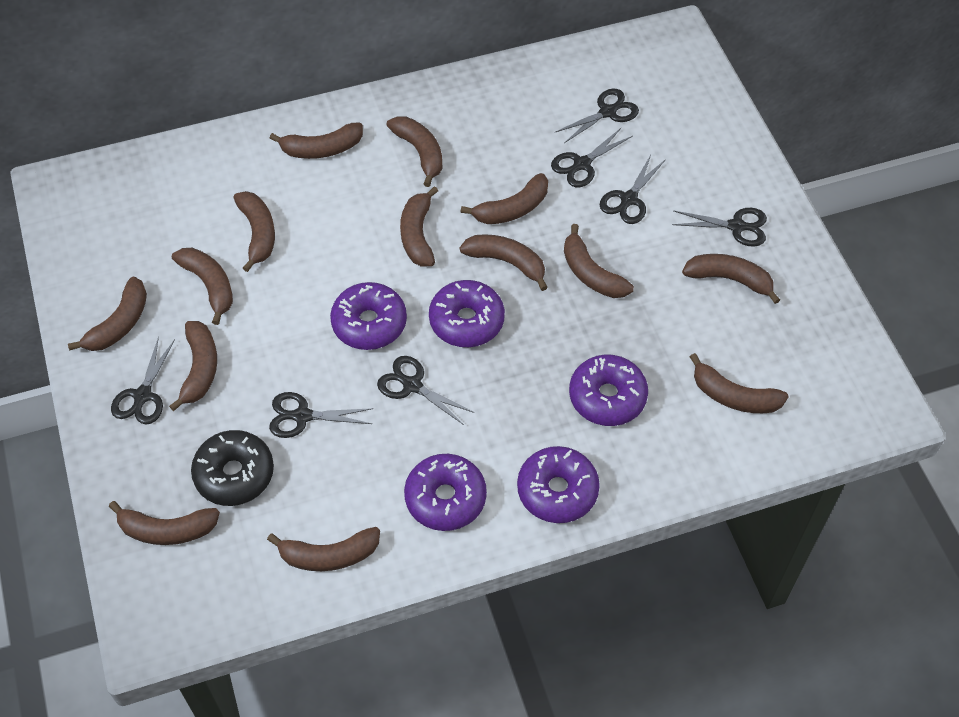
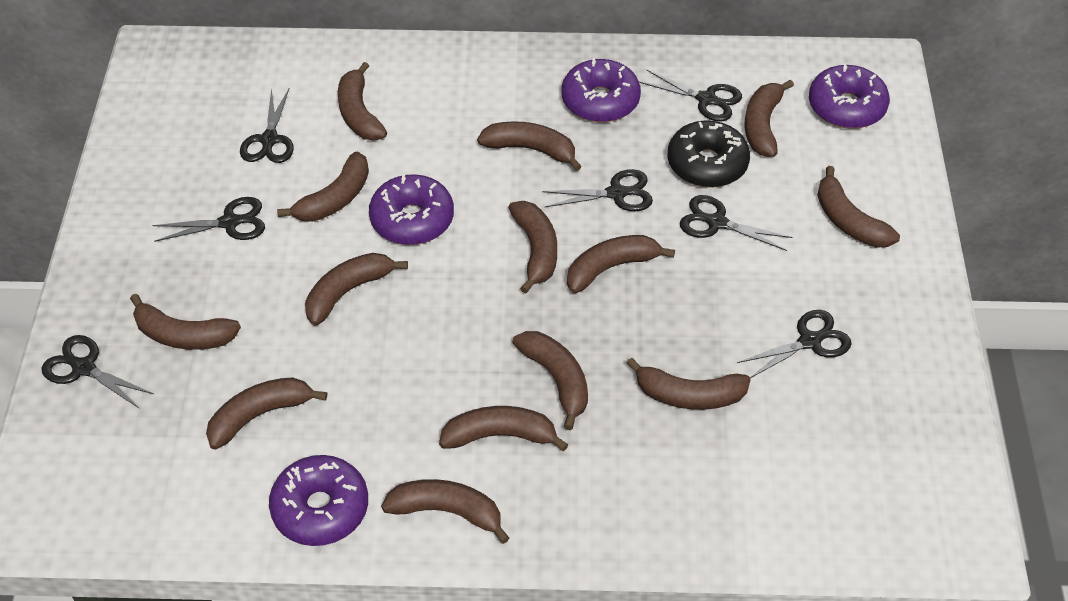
purple donut: [330,282,407,350] [404,454,487,531] [429,280,505,347] [517,446,600,523] [569,355,648,426] = 5 -> [269,455,368,546] [369,174,454,245] [562,58,641,122] [809,63,890,129] = 4

